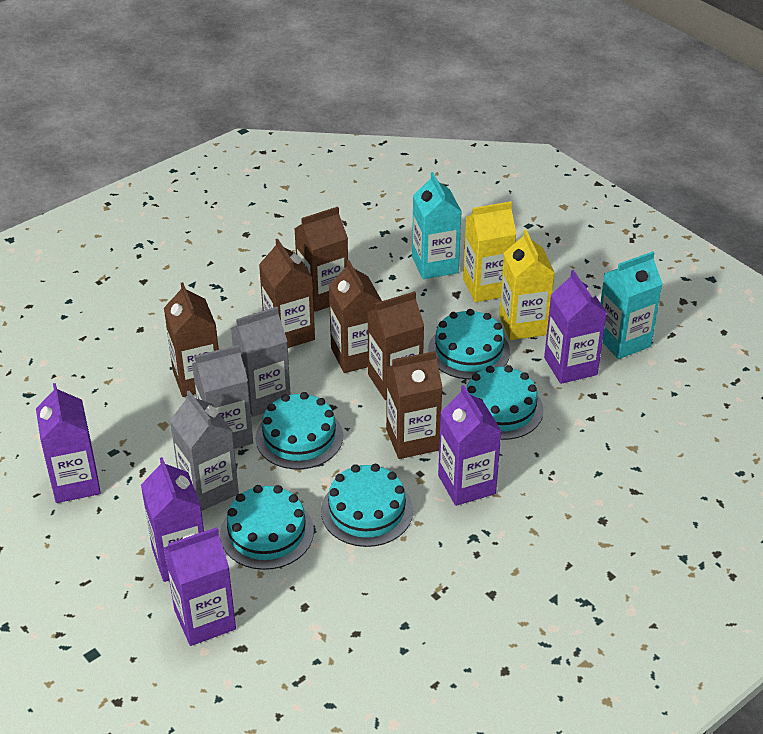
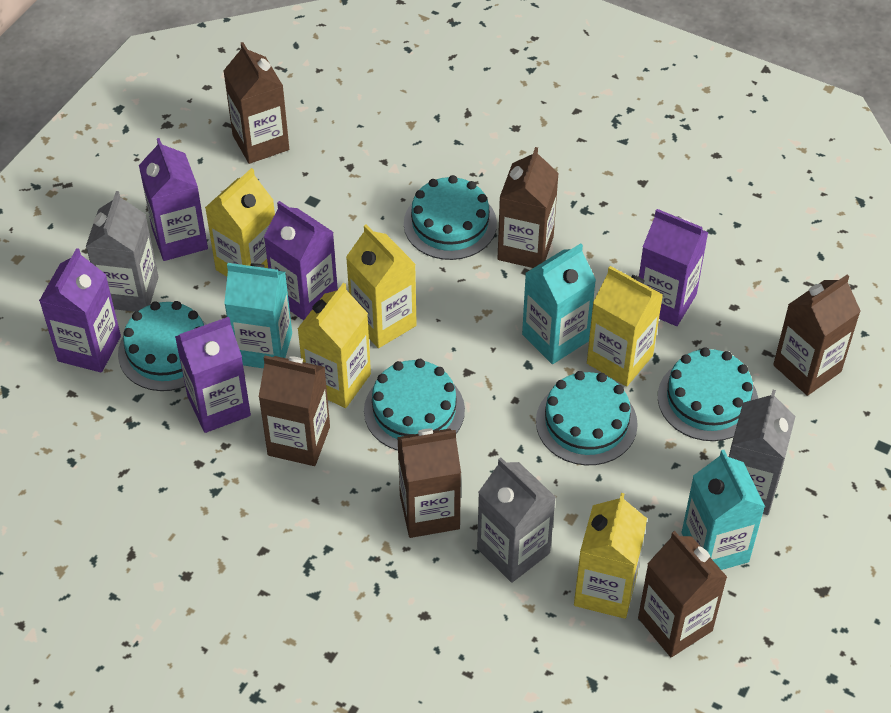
turquoise carton: [412,172,462,279] [600,251,663,359] = 2 -> [224,263,292,368] [522,243,596,364] [681,450,765,570] = 3
yellow carton: [463,201,516,302] [499,230,555,340] = 2 -> [205,168,275,277] [298,283,371,408] [346,224,417,348] [574,493,647,619] [587,266,663,387] = 5

